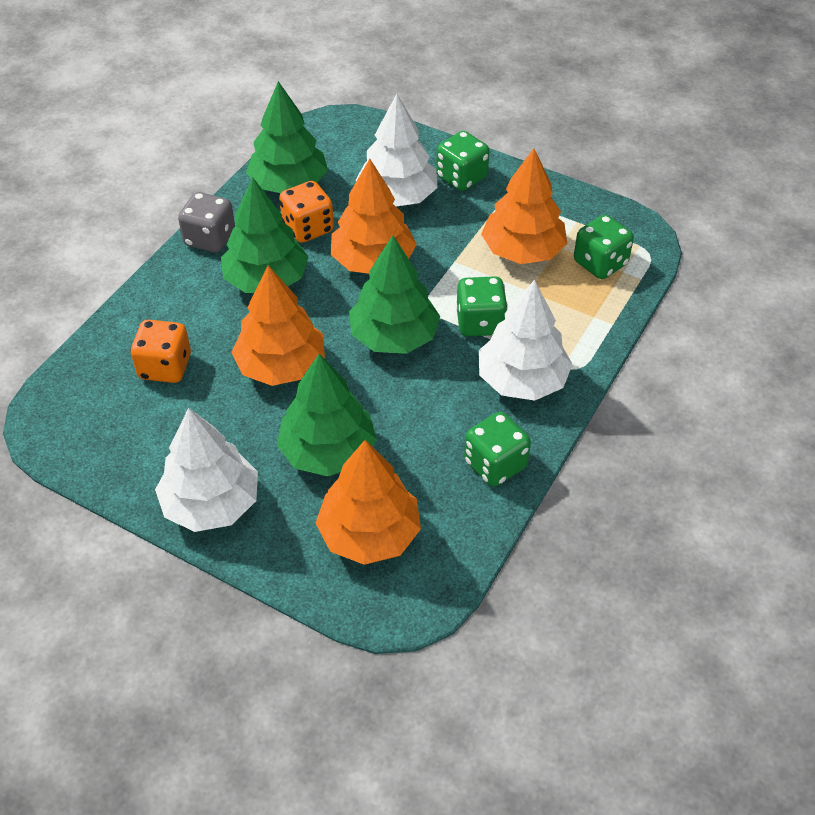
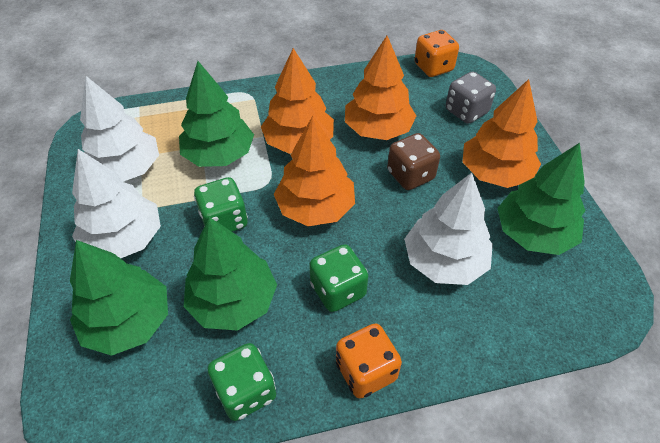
brown dice: none = 0 -> [387,133,440,190] = 1
green dice: [436,131,490,191] [456,276,508,336] [464,412,531,487] [574,215,634,279] = 4 -> [194,177,248,232] [208,343,276,421] [309,244,368,312] = 3

